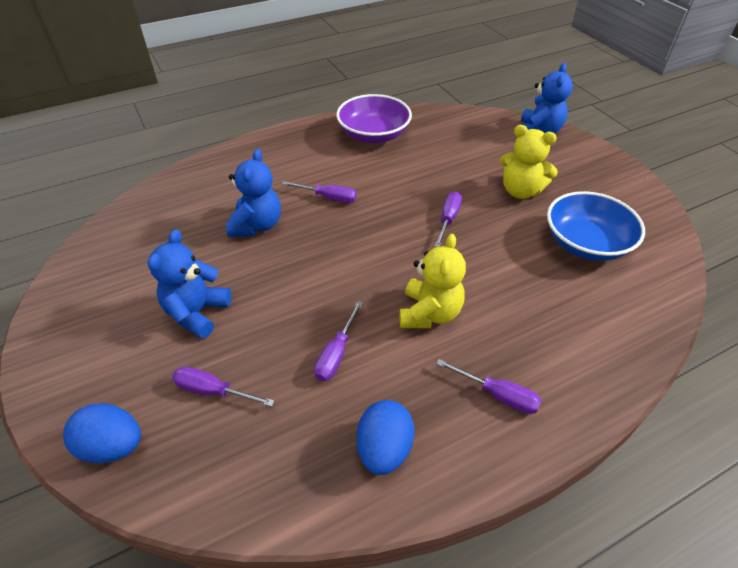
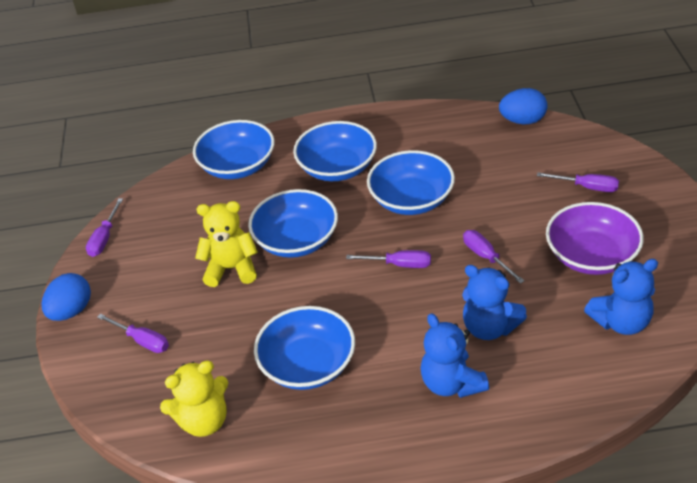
blue bowl: [547,191,645,261] = 1 -> [193,120,275,179] [248,189,338,258] [254,306,355,390] [293,121,377,181] [367,150,455,215] = 5

